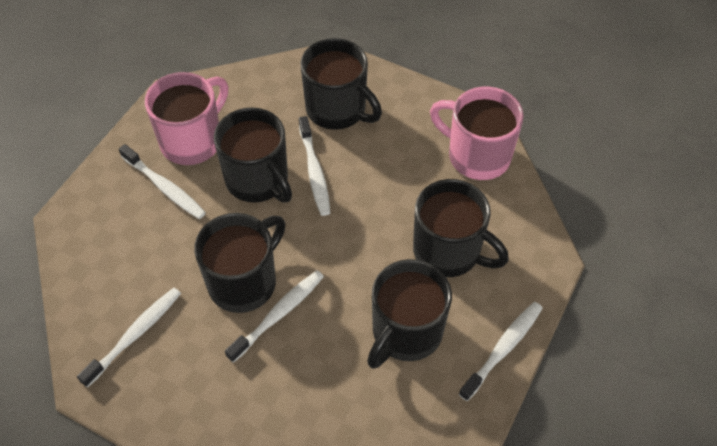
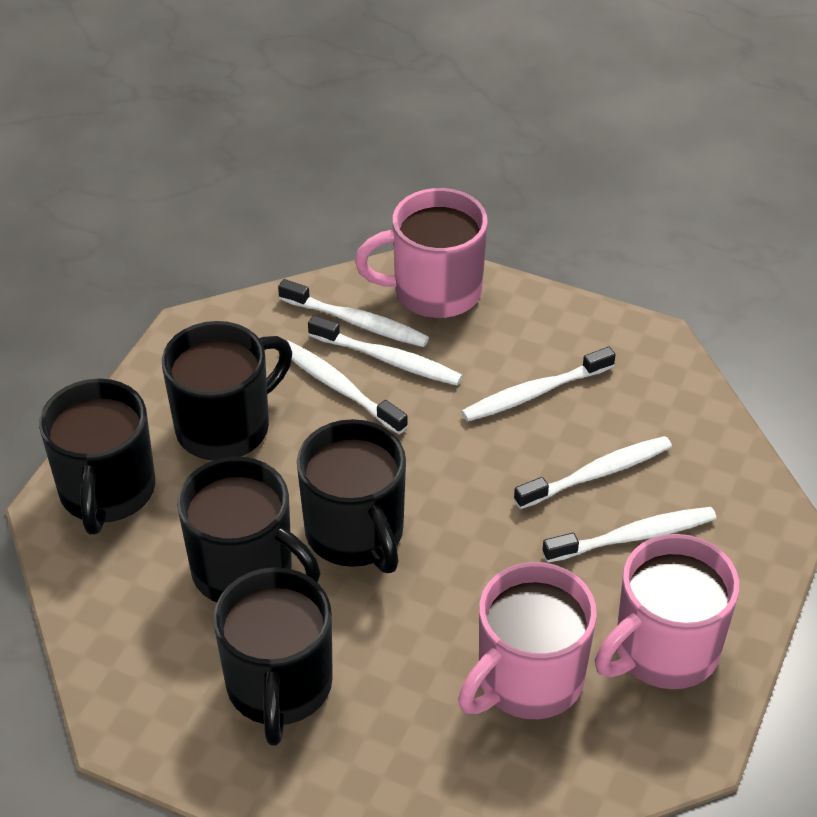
pink mug: [145,72,228,165] [430,87,524,180] = 2 -> [355,188,488,318] [458,562,597,719] [595,534,740,689] = 3
white toothbrush: [77,288,181,388] [119,144,206,219] [225,270,324,363] [299,116,331,216] [459,302,543,401] = 5 -> [278,279,429,347] [287,340,408,434] [308,315,463,386] [461,347,616,422] [514,436,672,509] [542,507,716,563] = 6

